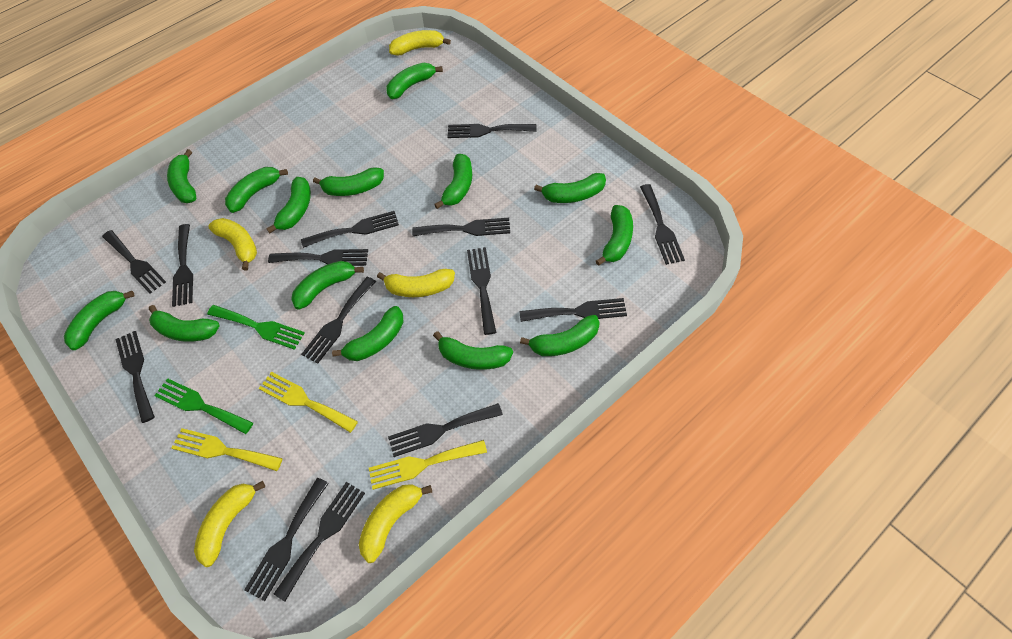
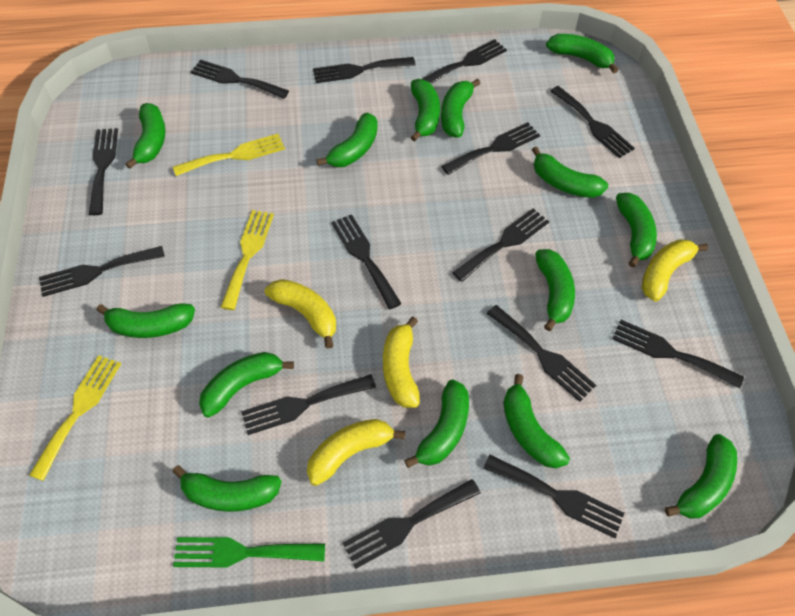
green fork: [154,378,253,434] [207,305,305,350] = 2 -> [173,537,325,568] = 1
yellow banana: [194,481,265,567] [208,218,257,271] [359,484,432,563] [377,269,455,297] [389,30,451,56] = 5 -> [265,279,336,349] [307,419,405,486] [383,317,420,408] [642,239,708,301] = 4

